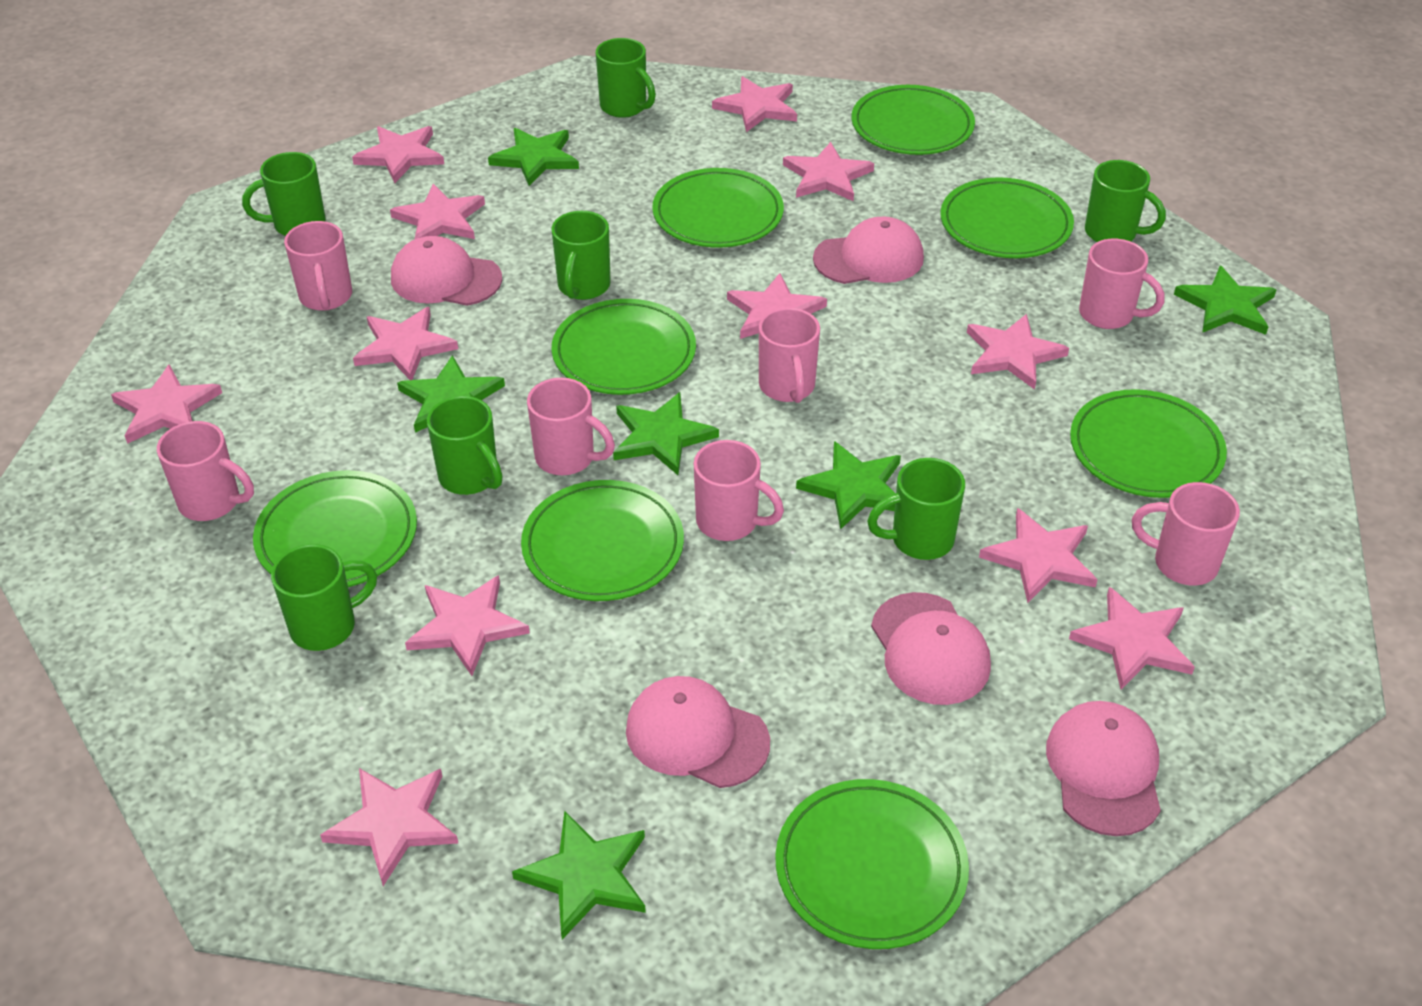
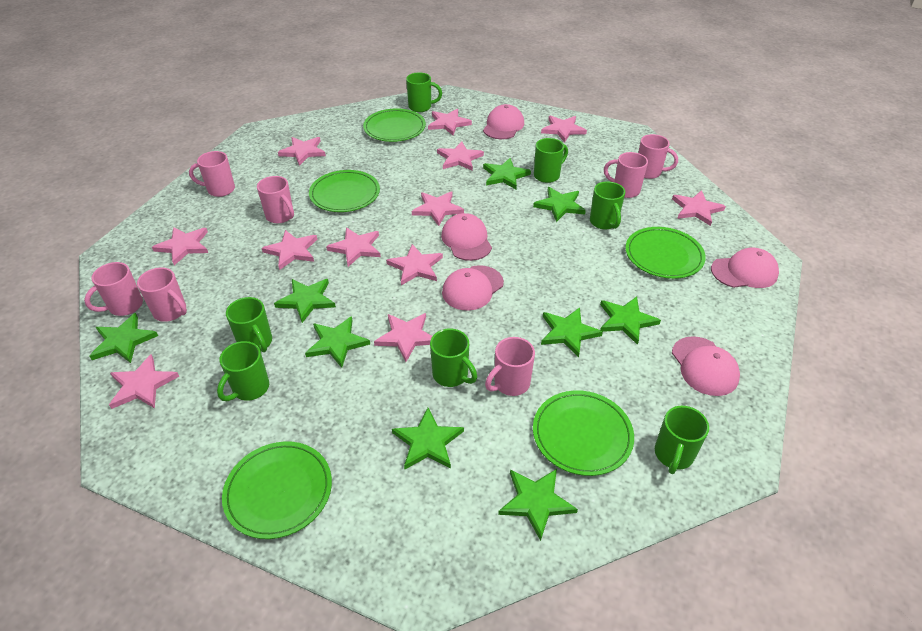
green plate: [253,470,417,587] [521,480,684,601] [552,299,696,395] [652,168,784,247] [775,779,969,949] [852,85,975,155] [940,177,1074,258] [1070,389,1227,498] = 8 -> [222,441,332,539] [309,170,380,212] [363,108,426,142] [533,390,634,476] [625,227,706,279] = 5
green star: [397,355,505,433] [488,128,579,186] [512,810,646,939] [613,392,719,475] [796,441,901,530] [1174,266,1277,335] = 6 -> [90,313,158,363] [274,279,336,323] [305,316,370,368] [392,408,464,469] [483,158,531,189] [498,469,578,541] [533,187,586,222] [541,307,603,358] [600,297,661,345] = 9

